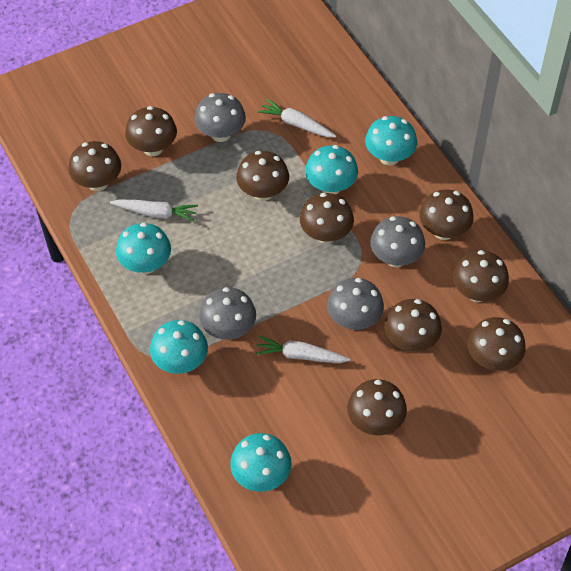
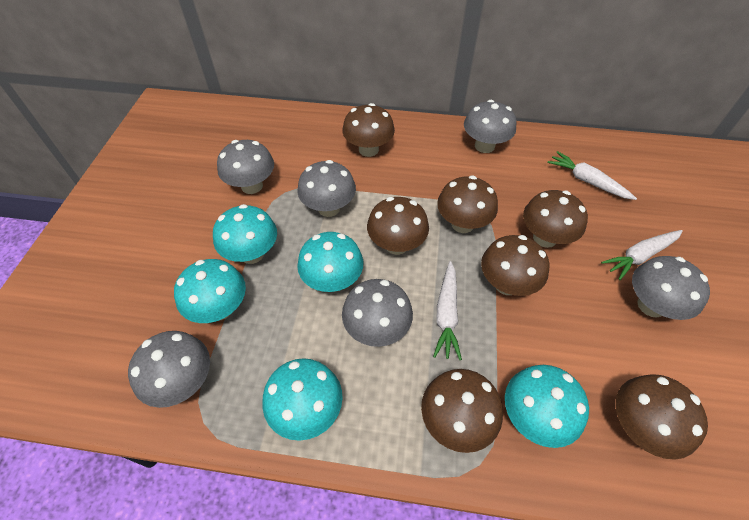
brown mushroom: [68,141,121,191] [125,106,177,156] [236,151,289,201] [300,193,354,244] [347,379,407,435] [384,299,442,352] [419,189,474,240] [453,250,509,302] [468,317,526,371] = 9 -> [342,103,395,157] [367,197,429,255] [421,369,503,453] [437,176,498,233] [481,235,549,296] [523,190,588,248] [616,374,708,460] = 7
grey mushroom: [194,93,246,142] [199,287,256,340] [327,278,384,330] [370,216,425,267] = 4 -> [128,331,210,408] [217,140,274,194] [298,160,356,217] [342,279,413,347] [464,100,516,153] [632,256,710,320] = 6

